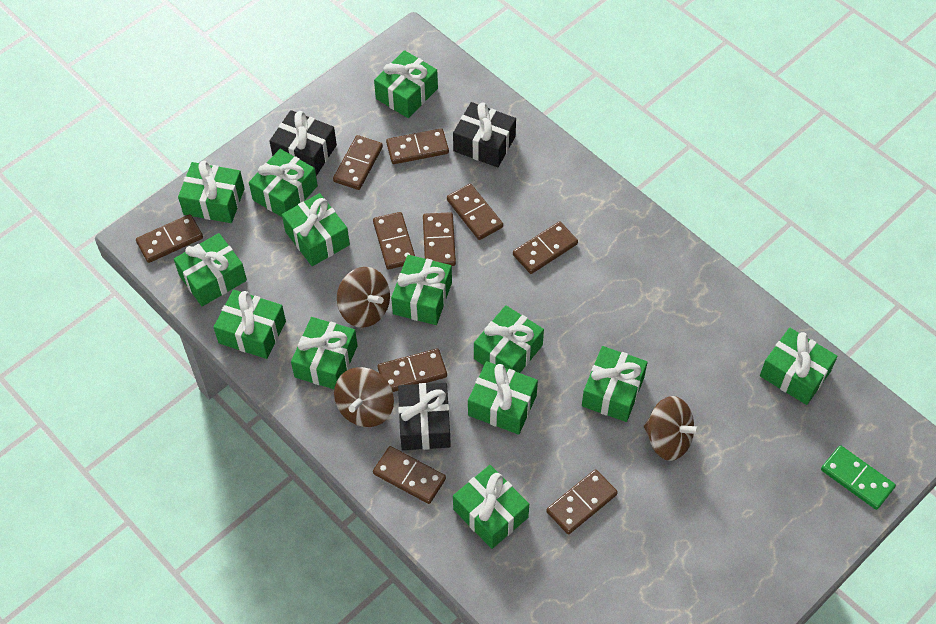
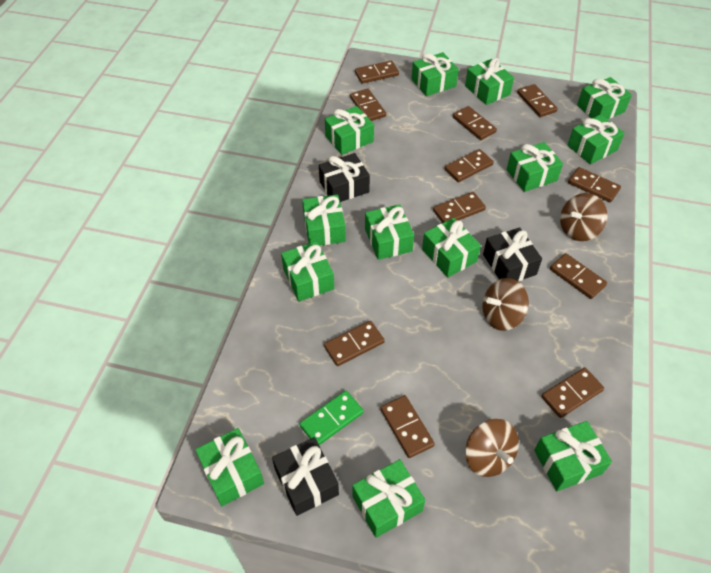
brown domino: [136,214,203,263] [333,135,383,190] [373,212,415,269] [373,446,446,504] [378,348,447,392] [386,128,449,164] [423,212,456,266] [447,184,503,240] [513,221,578,274] [546,469,618,534] = 10 -> [324,321,385,366] [350,88,386,121] [355,61,399,84] [380,395,435,458] [433,192,486,223] [445,149,494,182] [453,106,497,140] [517,84,558,117] [541,368,604,418] [550,253,607,299] [568,167,621,202] = 11

